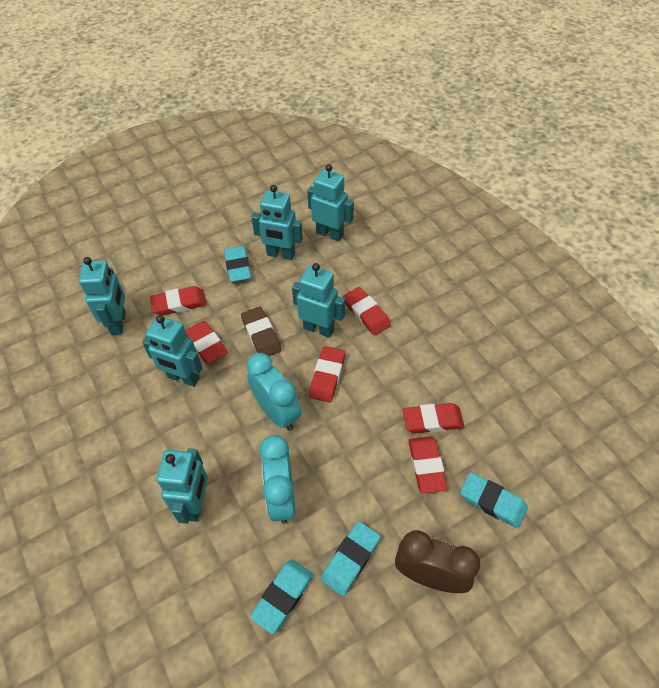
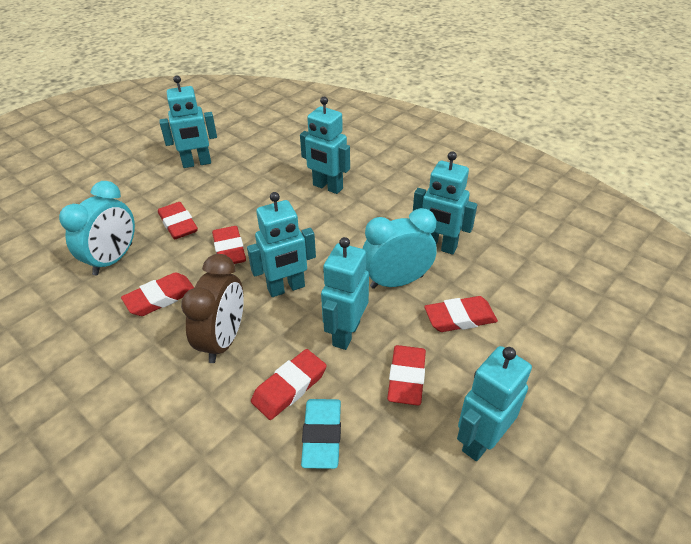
brown eraser: [241,307,281,356] = 1 -> none = 0
turquoise eraser: [224,246,251,282] [250,559,314,634] [321,521,381,596] [460,472,528,528] = 4 -> [301,399,341,469] = 1

